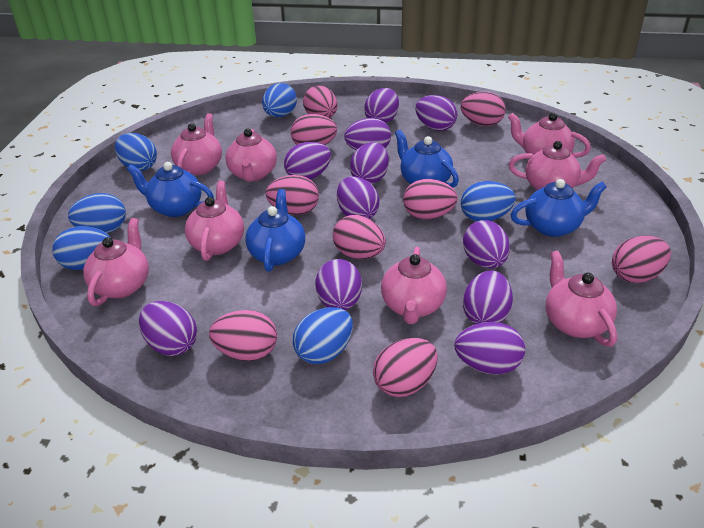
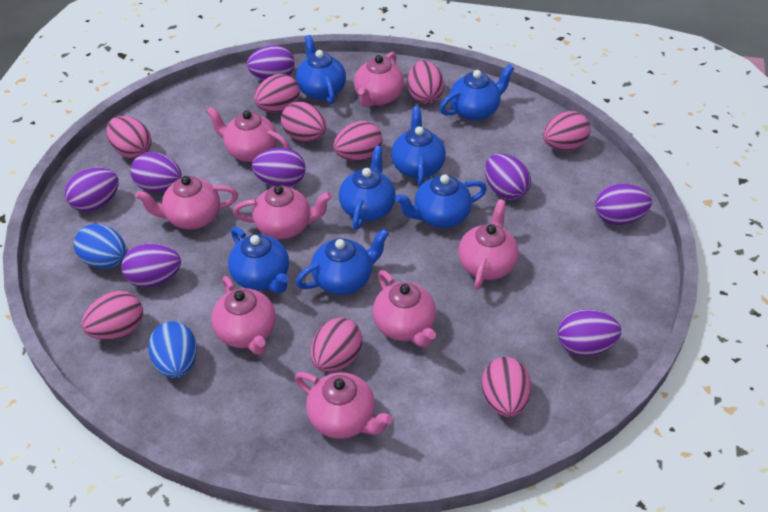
blue egg: [52,226,111,270] [68,193,126,233] [115,133,157,171] [262,83,297,117] [293,307,353,364] [461,181,516,222] = 6 -> [74,224,127,268] [148,321,197,378] = 2
blue teapot: [127,162,214,217] [245,189,305,272] [395,129,459,188] [511,179,607,237] = 4 -> [228,227,289,293] [296,35,346,104] [296,229,389,295] [339,146,396,230] [391,106,446,186] [395,174,487,228] [439,64,515,121] = 7
purple egg: [139,301,197,356] [284,142,331,180] [315,259,362,311] [337,176,379,219] [344,118,391,150] [350,142,389,184] [364,88,399,123] [415,95,457,131] [455,322,525,375] [463,220,510,268] [463,270,513,324] = 11 -> [65,168,119,212] [121,243,181,288] [130,152,182,193] [247,45,295,80] [252,148,306,187] [485,154,531,200] [558,309,621,356] [595,183,652,225] = 8

